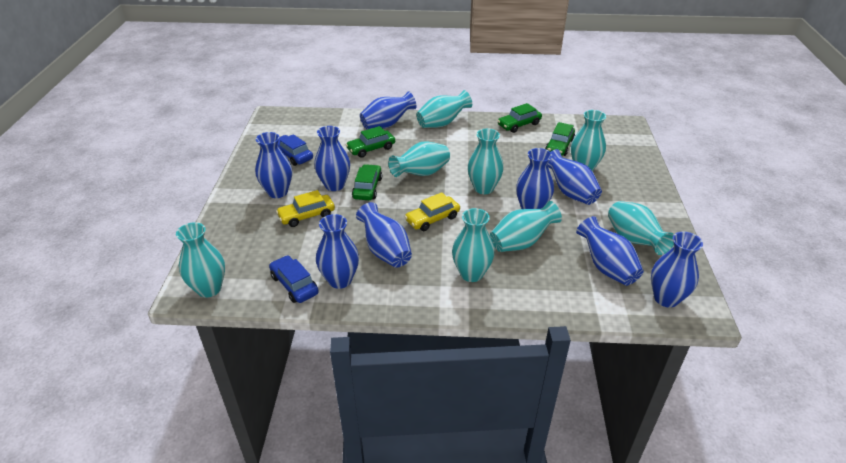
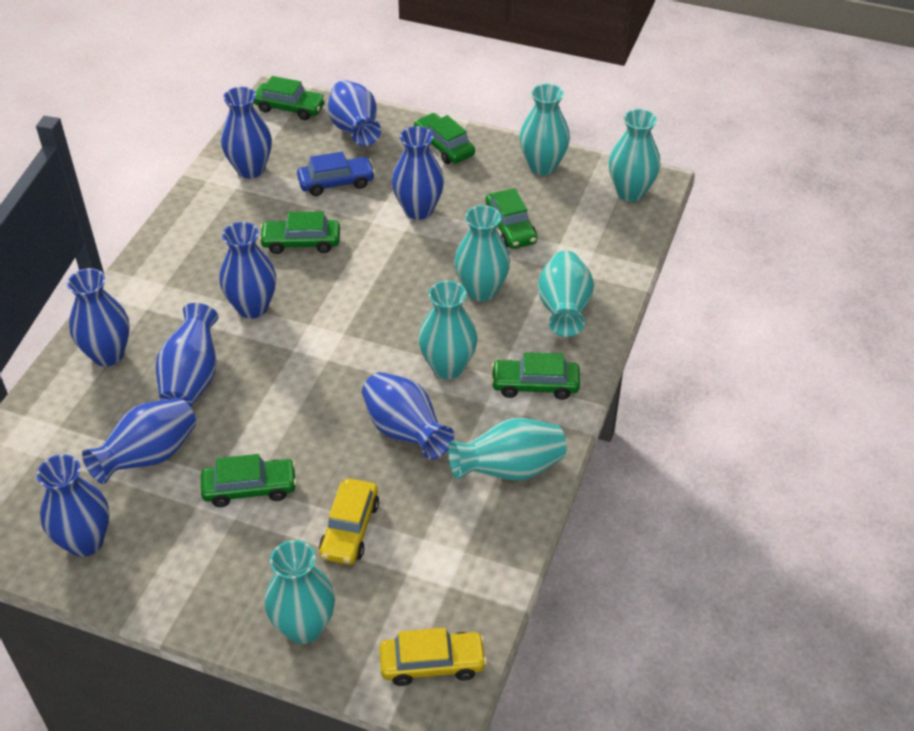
blue car: [269,255,319,303] [278,134,313,166] = 2 -> [297,152,375,196] = 1
green car: [346,126,395,158] [352,164,382,200] [498,103,542,133] [545,122,575,156] = 4 -> [201,454,297,507] [254,76,326,120] [259,212,340,254] [414,113,475,164] [486,188,537,249] [491,352,580,400] = 6
turquoise vase: [176,222,225,298] [388,141,450,177] [416,90,472,128] [452,208,495,282] [468,129,504,194] [490,201,562,252] [571,110,606,171] [608,201,674,255] = 8 -> [265,540,335,644] [418,281,478,379] [448,418,566,480] [454,205,510,302] [519,83,570,175] [538,251,594,337] [609,109,660,202] = 7

